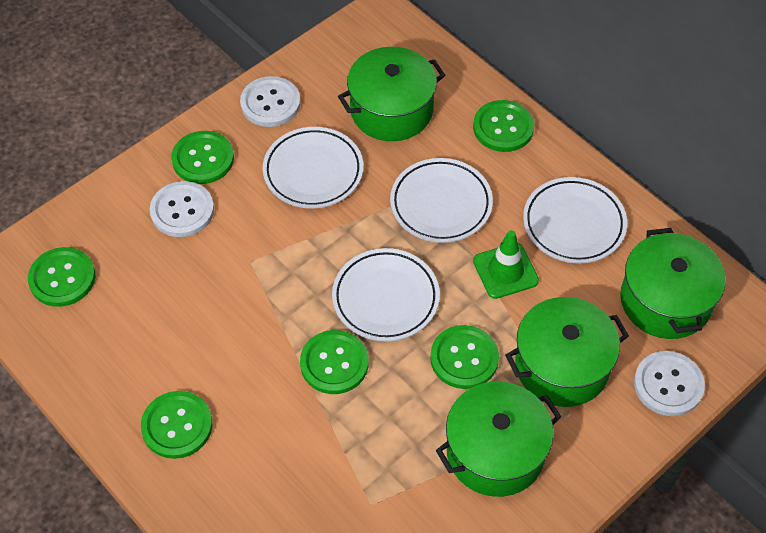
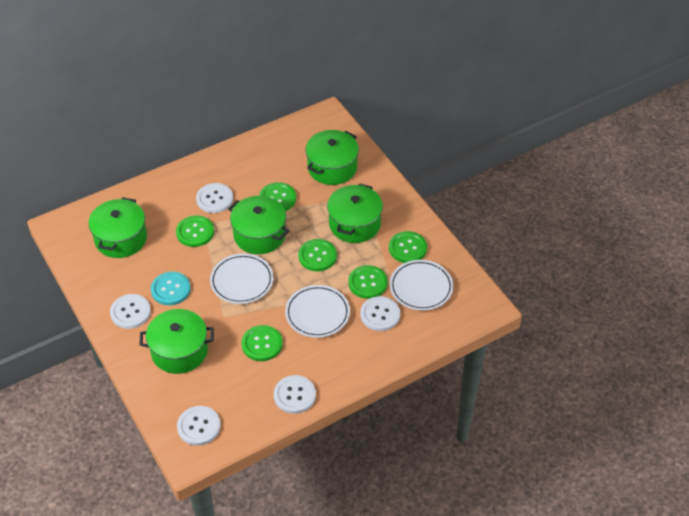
green pot: [338,47,445,141] [436,382,561,497] [505,297,629,407] [620,228,726,339] = 4 -> [89,197,147,258] [140,309,214,374] [228,196,289,254] [306,130,359,185] [327,183,383,243] = 5
green traffic cone: [473,230,539,299] = 1 -> none = 0
turquoise button: none = 0 -> [151,272,191,305] = 1
white button: [150,181,214,237] [240,76,300,127] [634,351,705,416] = 3 -> [110,294,151,329] [177,406,221,446] [196,183,233,213] [274,375,316,414] [360,296,400,331] = 5
white plate: [263,127,363,208] [332,248,440,342] [390,158,493,243] [523,177,627,264] = 4 -> [210,254,273,304] [285,285,350,338] [390,260,453,311] = 3

